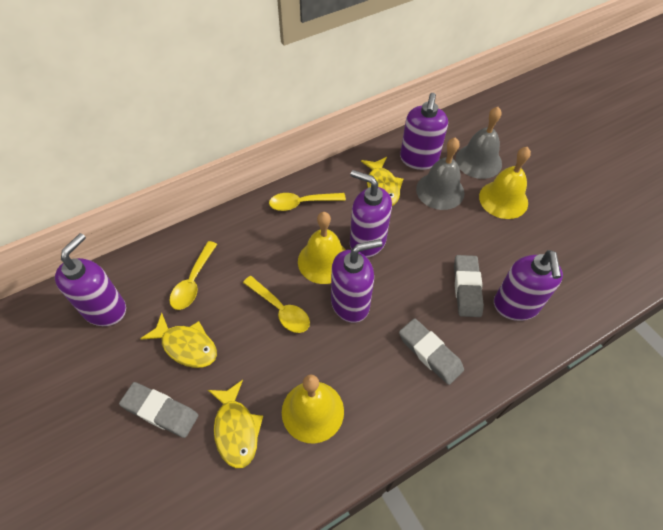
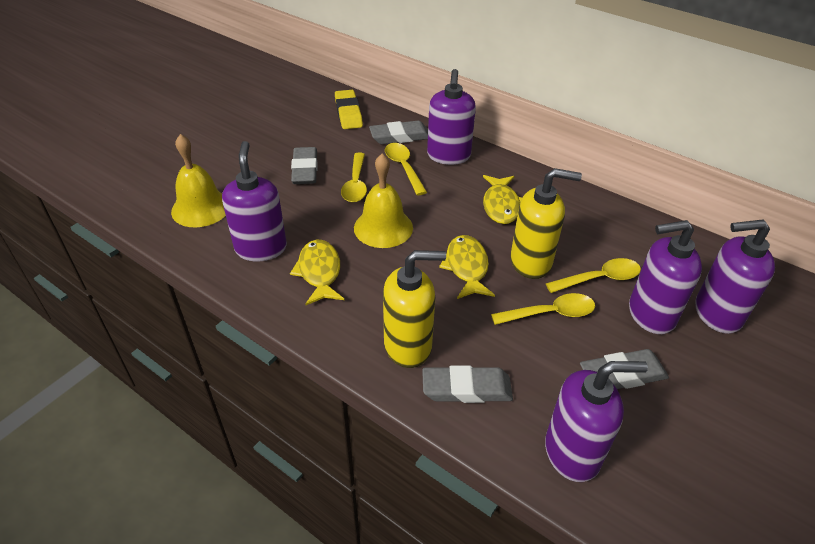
grey bell: [416,137,464,210] [456,107,502,179] = 2 -> none = 0
grey eraser: [119,382,198,438] [399,318,464,385] [454,255,484,317] = 3 -> [291,147,318,184] [369,121,428,144] [422,365,513,403] [580,349,669,389] = 4
yellow bell: [282,374,344,443] [298,212,346,284] [479,147,531,219] = 3 -> [171,134,226,227] [354,154,413,248] = 2
yellow eraser: none = 0 -> [335,90,363,129] = 1
yellow soap dispenser: none = 0 -> [383,250,446,368] [511,168,582,279] = 2
yellow spoon: [169,241,217,310] [243,276,310,333] [269,193,346,211] = 3 -> [341,153,367,202] [385,143,427,195] [491,293,595,325] [546,258,641,293] = 4

